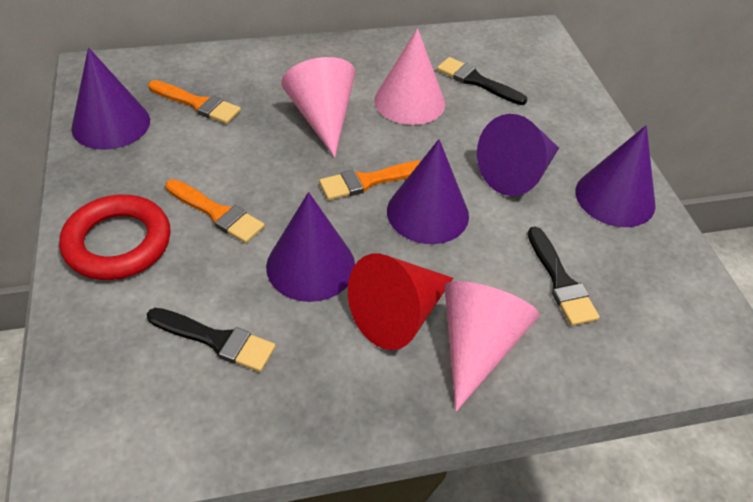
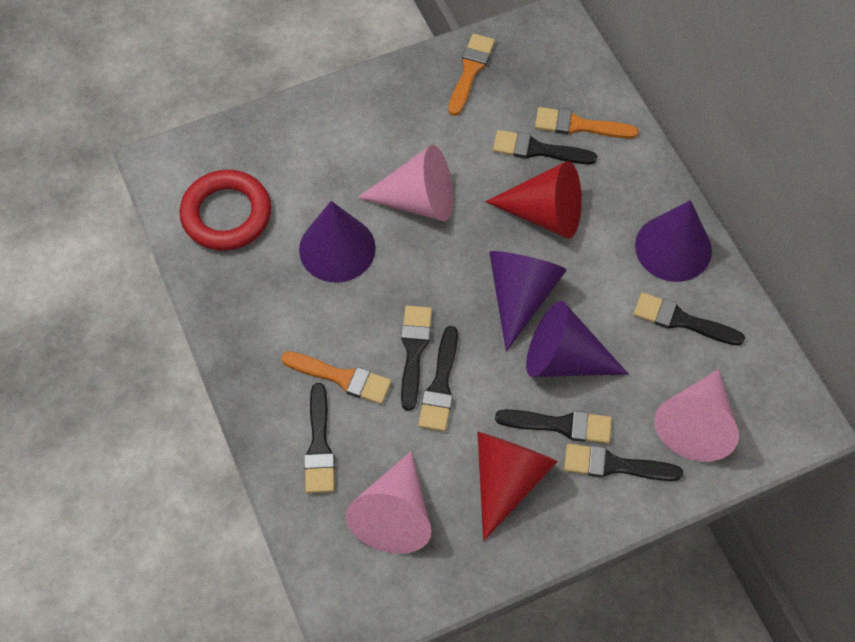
black brush: [147,308,276,372] [437,57,528,105] [528,227,600,326] = 3 -> [304,383,335,493] [401,306,432,411] [418,326,458,431] [493,130,597,164] [495,410,612,444] [564,444,683,481] [633,293,745,346] = 7
purple cone: [71,48,150,150] [266,192,355,302] [387,139,469,244] [477,114,559,196] [576,125,656,227] = 5 -> [299,201,376,283] [489,251,567,352] [526,301,628,377] [635,200,712,282] = 4
red cone: [348,253,453,350] = 1 -> [477,432,558,541] [485,161,582,239] = 2

